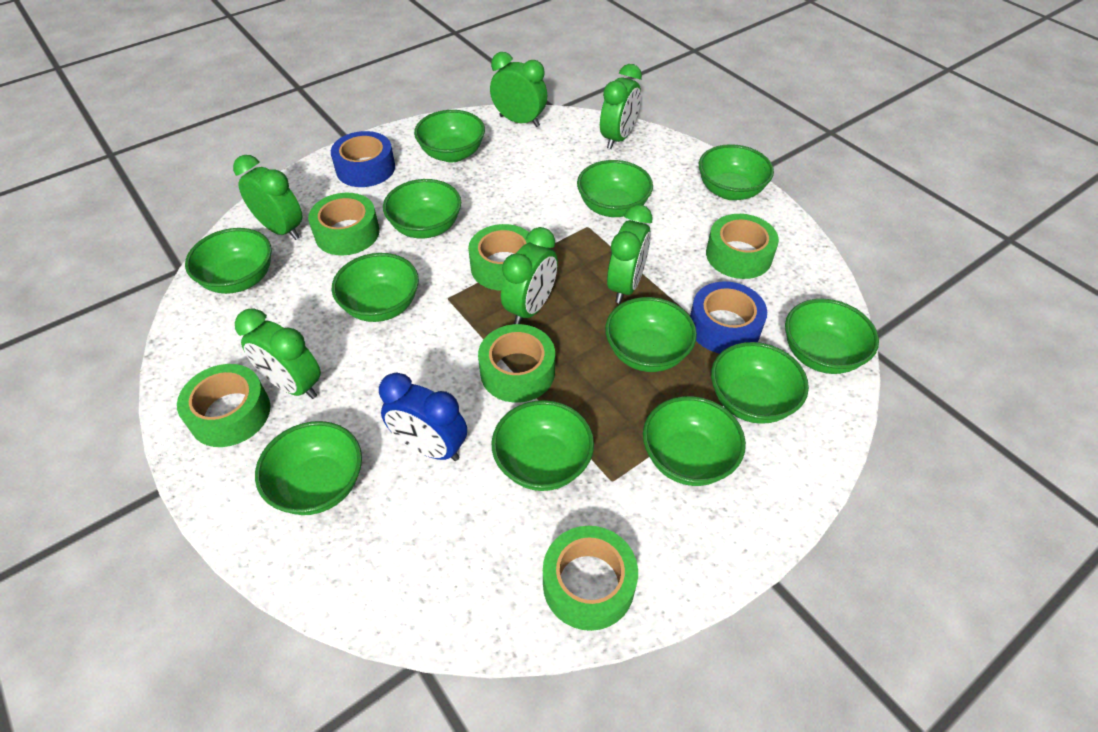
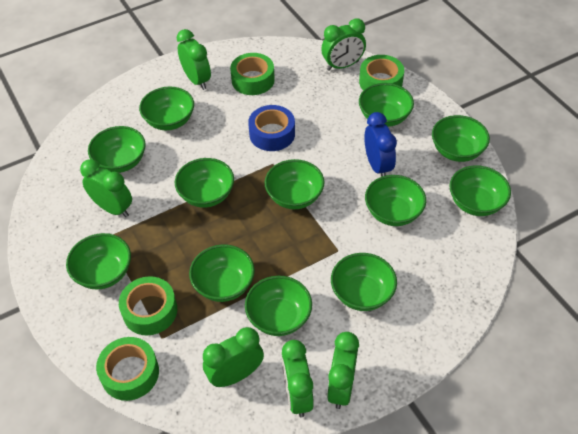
blue tape: [331,131,395,187] [690,281,767,354] = 2 -> [248,105,295,151] = 1
green tape: [177,364,271,447] [308,193,379,256] [468,224,529,291] [478,324,555,403] [543,526,638,631] [706,214,779,279] = 6 -> [96,337,159,401] [119,276,177,335] [230,53,275,95] [359,55,404,91] = 4

